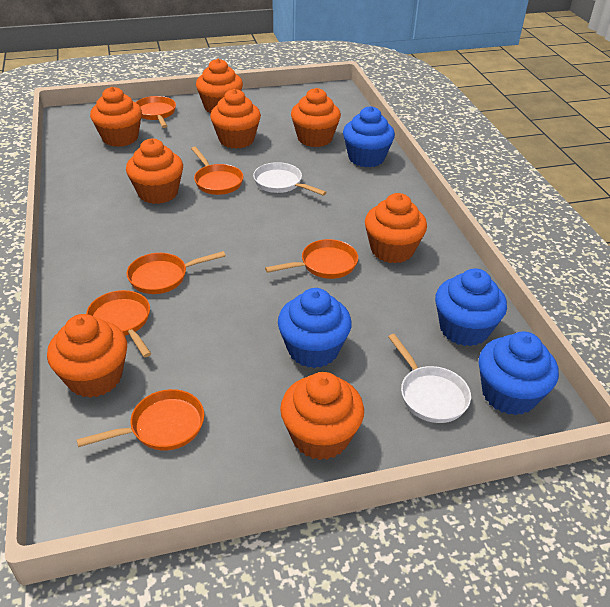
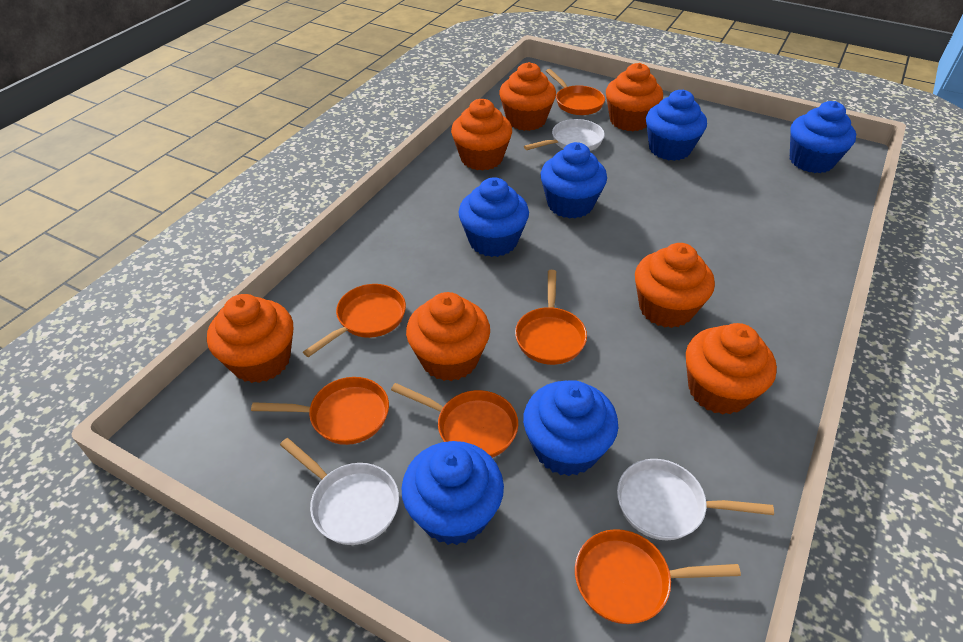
blue cupcake: [278,288,352,368] [343,106,395,167] [435,268,507,346] [479,332,559,415] = 4 -> [401,441,504,545] [458,177,529,257] [523,380,618,476] [540,142,607,219] [646,90,707,161] [790,101,856,173] = 6
orange cupcake: [47,314,127,398] [90,87,142,147] [126,139,183,204] [196,59,243,113] [210,89,261,149] [280,372,364,460] [291,88,341,147] [365,193,427,263] = 8 -> [207,294,293,383] [406,292,490,381] [451,99,512,171] [499,62,556,131] [606,63,663,131] [635,243,715,328] [686,323,777,415] = 7
white pan: [253,162,327,196] [388,334,471,423] = 2 -> [280,438,399,545] [524,119,605,151] [617,459,774,540] = 3

